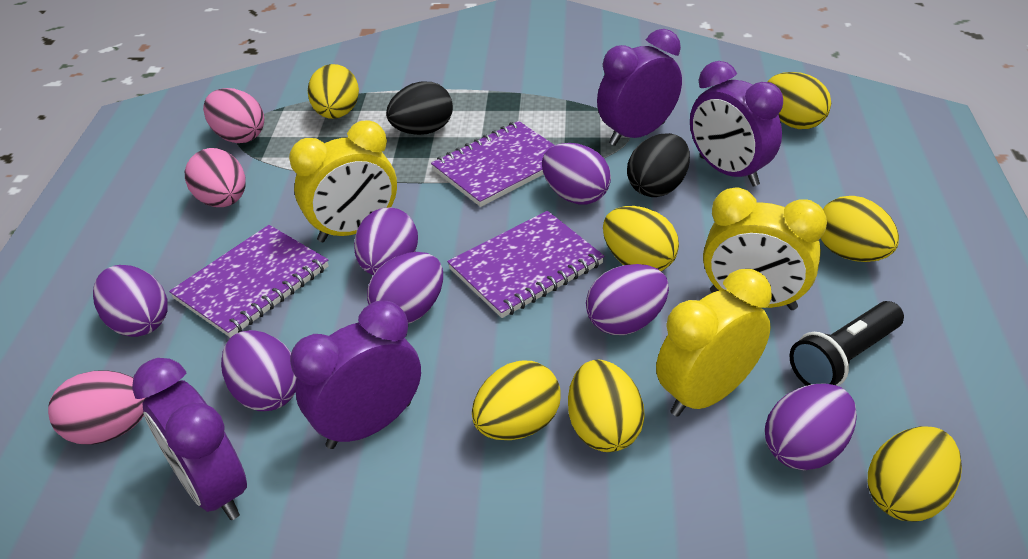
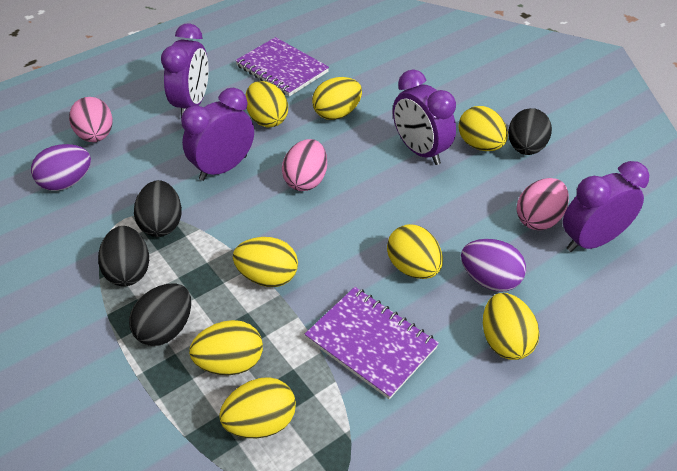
black egg: [386,82,453,135] [627,133,690,197] = 2 -> [98,226,149,286] [129,283,191,346] [134,180,182,237] [508,108,552,155] = 4
black flashlight: [790,301,904,386] = 1 -> none = 0
purple egg: [93,265,168,337] [221,330,297,411] [354,207,418,275] [367,252,443,324] [542,143,611,205] [586,264,669,335] [765,383,857,470] = 7 -> [31,144,91,191] [461,239,526,292] = 2
purple notebook: [169,225,328,338] [431,121,555,207] [447,211,604,318] = 3 -> [235,37,329,96] [305,287,439,399] = 2
yellow clock: [289,120,397,242] [656,269,772,417] [703,187,827,310] = 3 -> none = 0
yellow egg: [308,64,359,119] [472,360,561,440] [568,359,645,452] [603,206,679,271] [767,72,831,129] [821,196,899,262] [868,426,962,522] = 7 -> [189,320,263,375] [219,377,296,438] [233,237,298,287] [246,81,288,127] [312,77,362,120] [387,224,443,279] [459,106,508,151] [483,293,539,360] = 8

